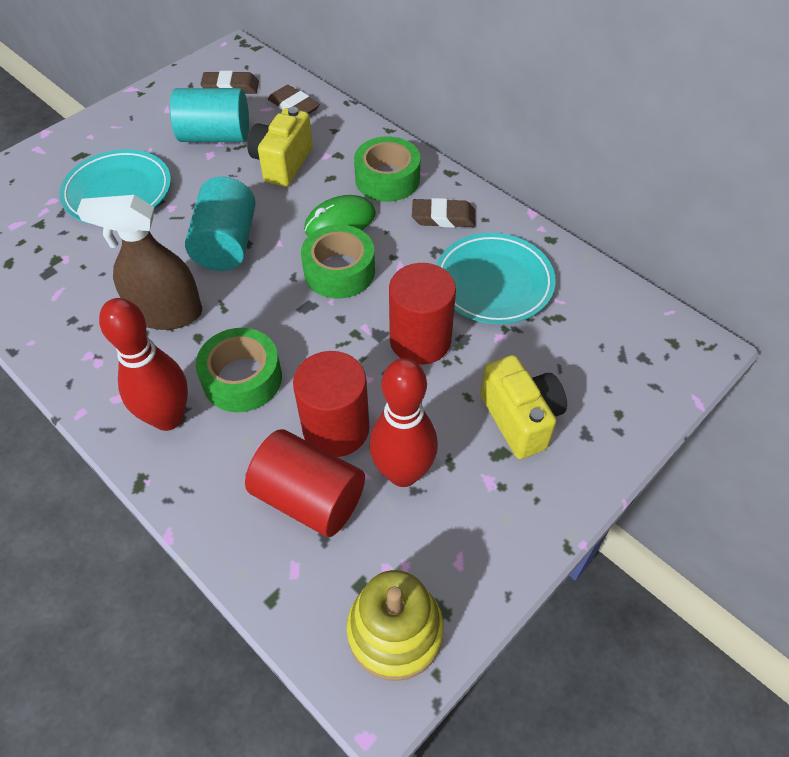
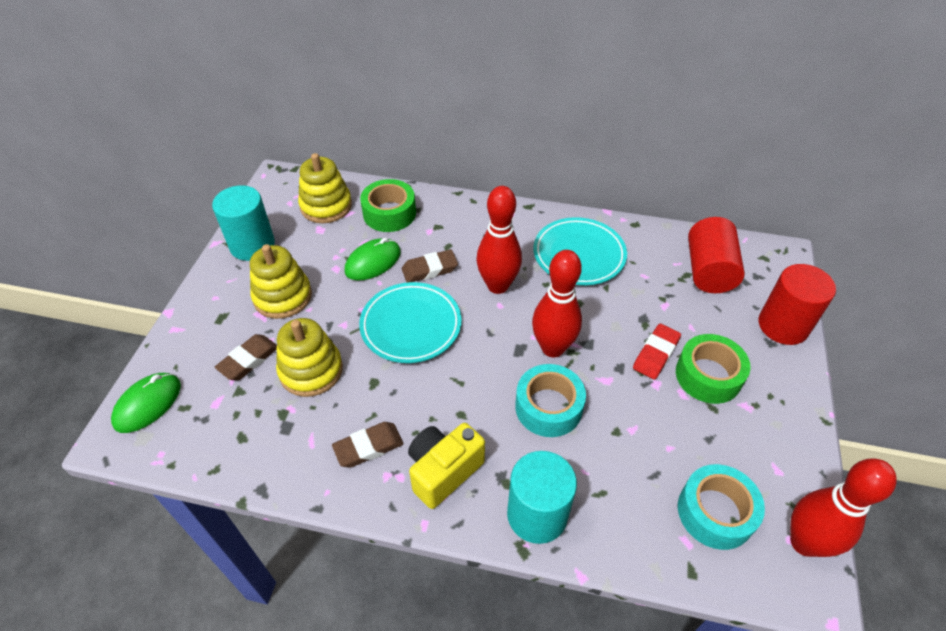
brown spray bottle: [77,195,202,330] = 1 -> none = 0
green mouse: [304,195,376,236] = 1 -> [111,373,181,433] [345,238,401,281] = 2
green tape: [196,328,282,412] [301,225,375,299] [354,136,421,202] = 3 -> [360,179,416,232] [676,334,751,404] = 2
red bowling pin: [99,298,188,431] [369,358,438,487] = 2 -> [476,186,522,294] [532,250,582,357] [790,458,897,557] = 3
red cylinder: [245,429,365,537] [293,351,369,457] [389,263,456,365] = 3 -> [688,217,745,293] [759,264,836,345] = 2
red eraser: none = 0 -> [633,324,681,379] = 1
turquoise tape: none = 0 -> [515,364,586,437] [678,464,765,550] = 2
yellow camera: [247,107,313,187] [480,355,567,459] = 2 -> [408,423,485,509] = 1
yellow stacking toy: [347,570,444,681] = 1 -> [250,244,312,319] [276,318,343,397] [298,153,352,223] = 3

